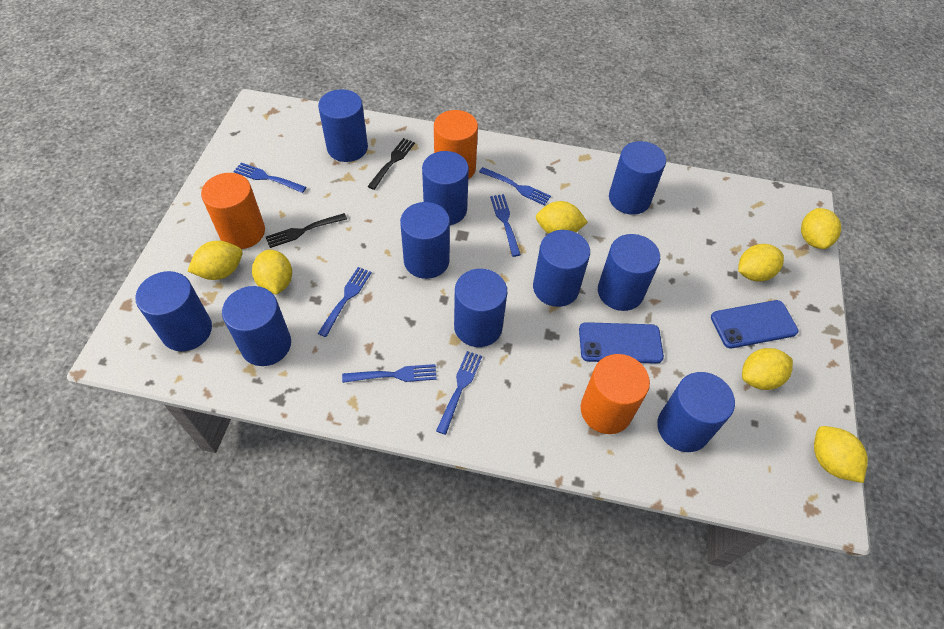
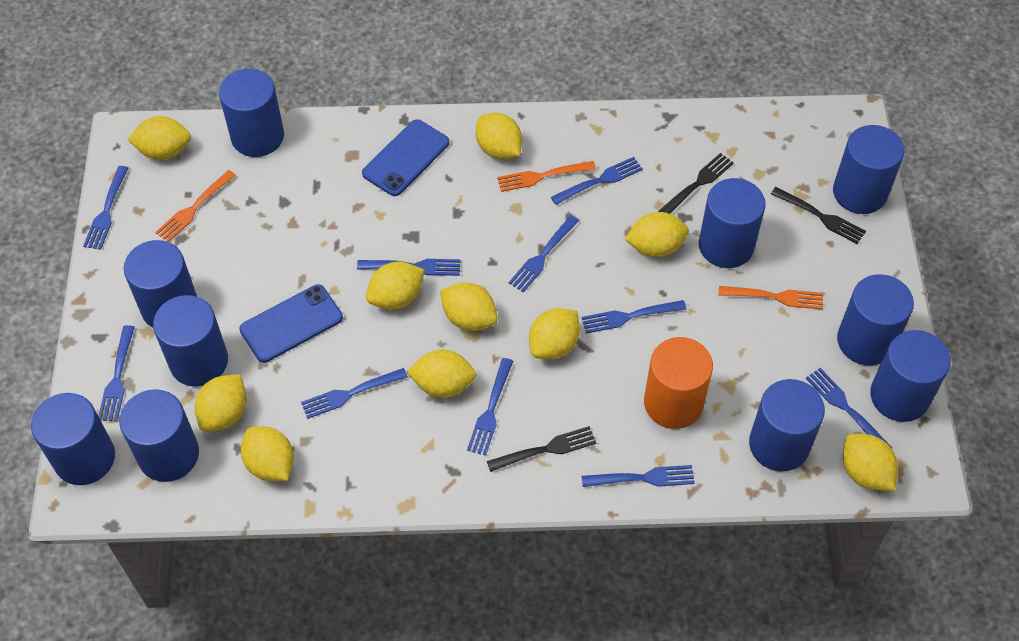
black fork: [266,213,347,248] [367,138,415,190] = 2 -> [487,426,596,472] [658,153,734,214] [771,187,866,244] = 3
blue fork: [233,162,306,193] [318,267,372,337] [342,364,437,383] [436,351,482,435] [479,167,551,206] [490,194,521,257] = 6 -> [83,166,128,250] [98,325,135,422] [301,368,408,419] [357,259,460,276] [467,358,513,455] [508,216,579,293] [551,157,643,205] [581,300,687,334] [582,465,695,487] [806,368,892,448] = 10
orange cylinder: [201,173,265,249] [434,110,478,179] [581,354,650,434] = 3 -> [644,337,713,429] = 1
orange fork: none = 0 -> [155,170,236,242] [497,161,596,192] [719,286,823,310] = 3
yellow lemon: [188,241,242,280] [252,249,292,295] [536,201,588,234] [738,244,784,282] [742,348,793,390] [801,208,841,249] [814,426,868,483] = 7 -> [128,116,191,160] [194,374,247,432] [241,426,294,481] [366,262,425,310] [407,350,476,398] [440,282,498,331] [476,113,522,159] [529,308,580,360] [625,212,689,257] [843,434,898,491] = 10

